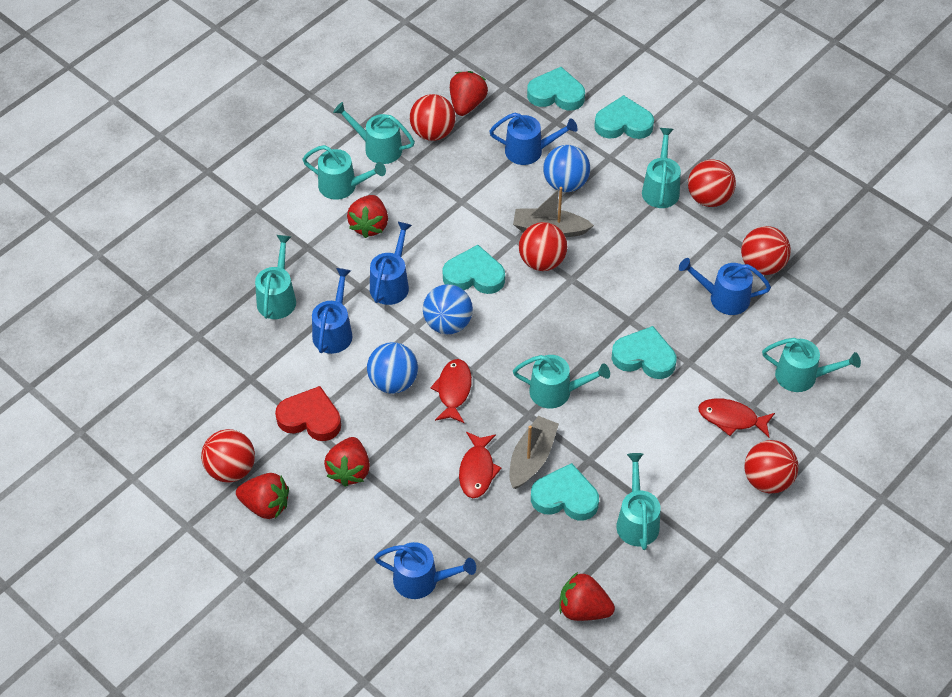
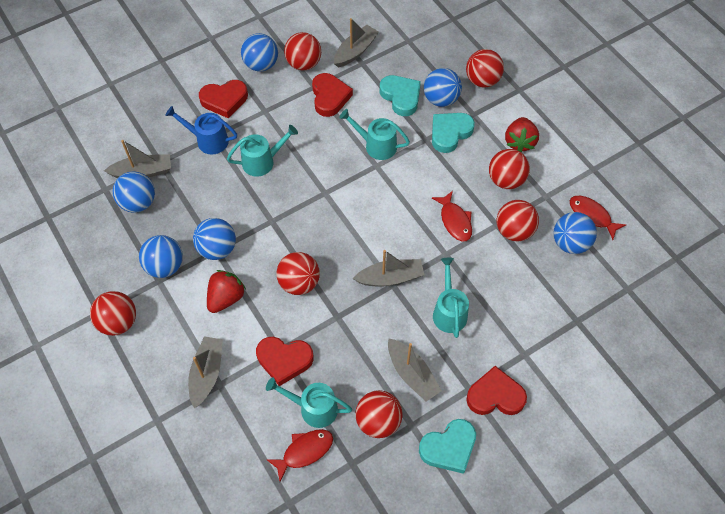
blue ball: [367,342,418,394] [423,284,473,334] [543,145,590,192] = 3 -> [113,171,155,213] [139,235,183,278] [193,218,236,260] [241,33,278,71] [424,68,462,107] [553,212,597,254] = 6
blue watering can: [312,268,352,354] [370,222,412,305] [374,542,476,599] [489,113,578,165] [679,258,771,315] = 5 -> [165,106,237,154] = 1
grey boat: [509,416,559,489] [513,187,594,237] = 2 -> [104,140,171,178] [188,336,223,409] [334,18,379,67] [353,250,424,286] [388,338,442,402] = 5
red ball: [201,429,255,482] [410,94,456,141] [519,222,568,271] [688,159,736,207] [741,226,791,275] [744,440,799,493] = 6 -> [90,291,136,336] [277,252,320,295] [284,32,321,71] [355,390,403,438] [466,49,504,88] [489,149,530,189] [497,200,539,241] = 7
red heart: [275,386,341,441] = 1 -> [199,80,248,118] [256,337,314,386] [312,73,353,117] [466,366,527,415] = 4
red strawberry: [236,473,289,519] [324,437,370,487] [347,195,388,238] [450,71,488,116] [559,572,615,621] = 5 -> [207,270,246,313] [505,117,539,152] = 2
turquoise heart: [443,245,505,294] [527,67,585,110] [531,463,599,520] [594,95,654,139] [611,326,677,379] = 5 -> [380,75,421,116] [419,419,476,474] [432,113,475,153] = 3
turquoise watering can: [255,235,296,319] [302,145,386,200] [333,102,415,164] [513,355,610,408] [616,453,661,550] [642,128,681,208] [762,338,861,392] = 7 -> [227,125,298,177] [266,377,352,428] [339,109,410,160] [433,258,469,338] = 4

